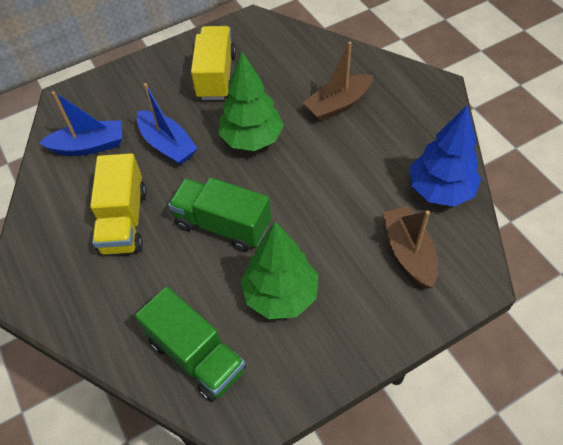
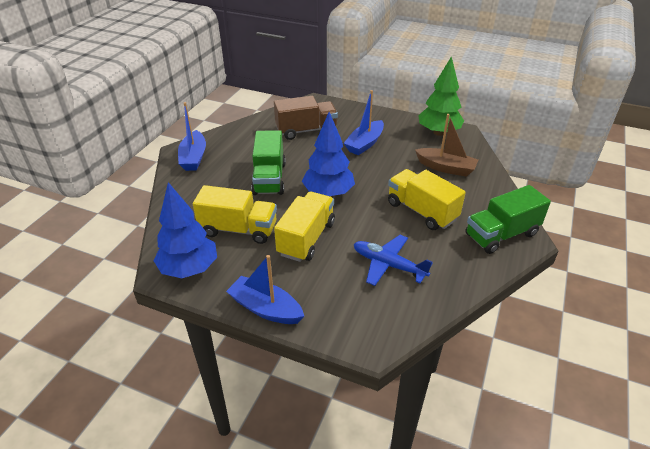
blue boat: [39,91,122,156] [137,83,198,165] = 2 -> [178,102,206,171] [226,255,304,324] [344,90,384,155] = 3
blue plane: none = 0 -> [354,235,433,286] = 1
blue tree: [410,104,481,207] = 1 -> [153,182,217,278] [302,112,355,197] = 2
brown boat: [303,42,373,121] [383,206,438,289] = 2 -> [415,114,478,177] = 1
brown truck: none = 0 -> [274,96,338,140] = 1
green tree: [218,52,284,151] [241,222,319,319] = 2 -> [418,56,464,136] = 1
yellow truck: [90,153,146,255] [191,26,236,100] = 2 -> [193,185,277,244] [274,192,335,262] [388,169,466,230] = 3

